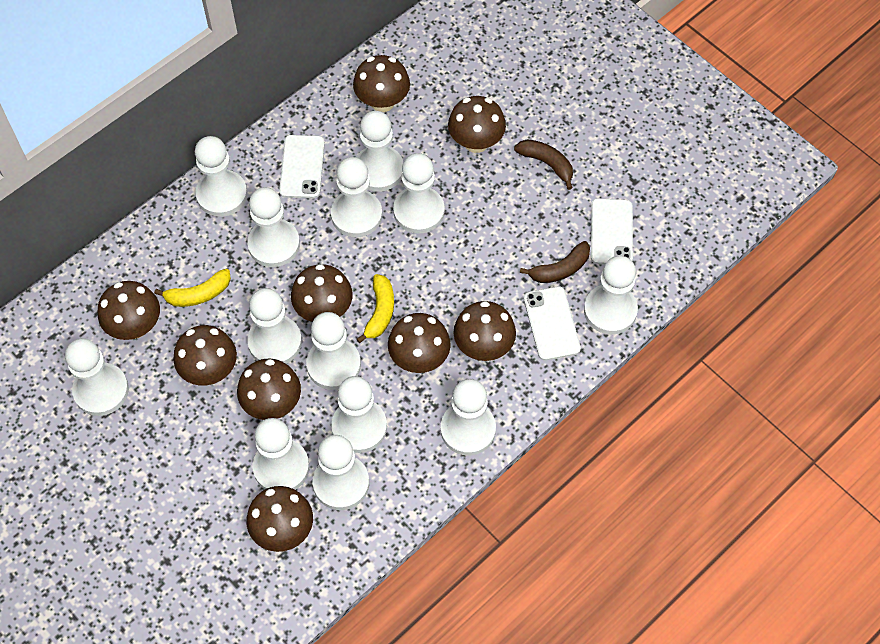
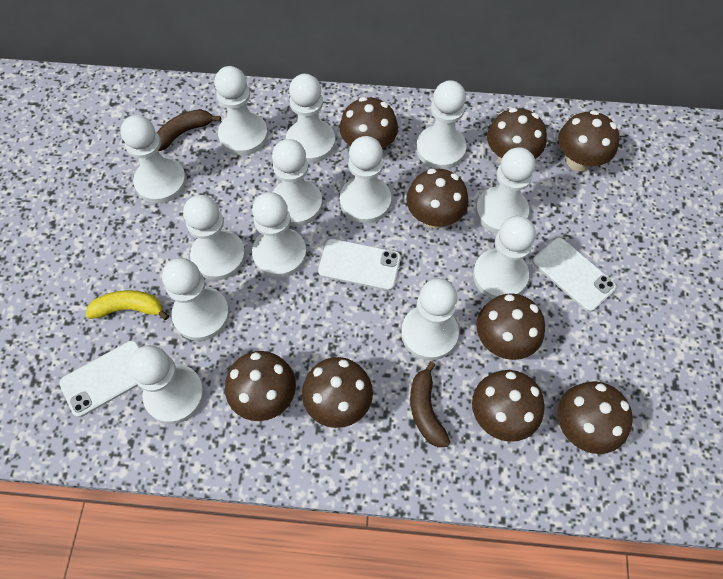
yellow banana: [154,269,231,307] [357,274,394,343] = 2 -> [85,290,169,320] = 1

